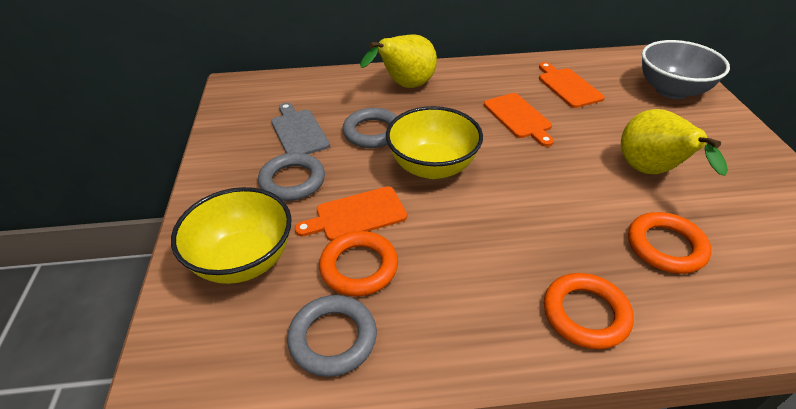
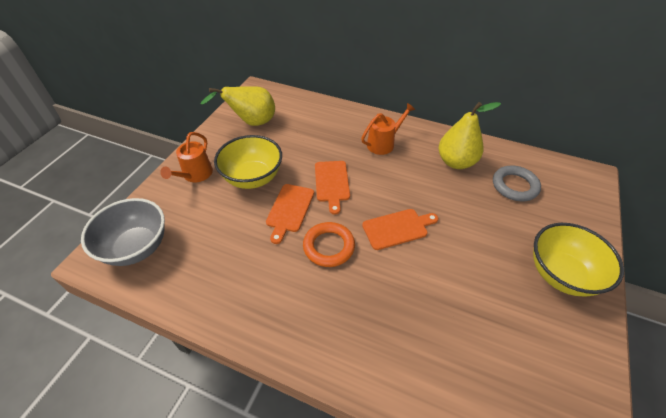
grey cutting board: [271,103,330,154] = 1 -> none = 0
grey ring: [258,153,325,201] [287,295,377,377] [343,108,397,148] = 3 -> [493,166,541,201] = 1
orange ring: [319,231,398,296] [544,273,634,349] [628,212,712,274] = 3 -> [303,222,355,267] = 1
orange watering can: none = 0 -> [160,132,213,182] [361,103,415,155] = 2

